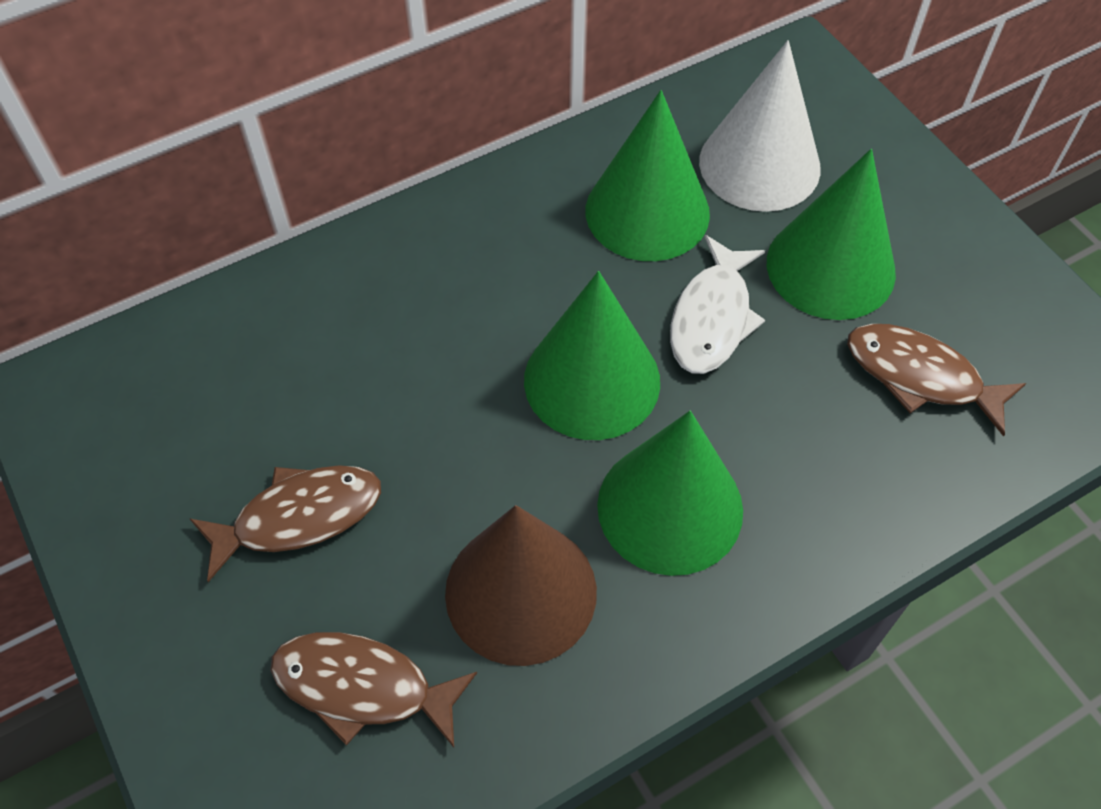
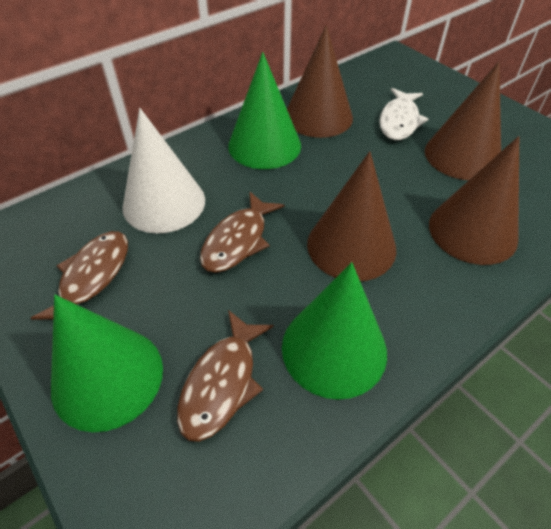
brown cone: [445,505,597,666] = 1 -> [287,25,353,138] [307,151,396,281] [425,62,501,180] [429,136,519,265] = 4
green cone: [524,271,660,440] [586,90,710,261] [597,411,743,576] [767,149,896,320] = 4 -> [51,295,163,432] [228,52,301,169] [282,262,387,400] = 3

